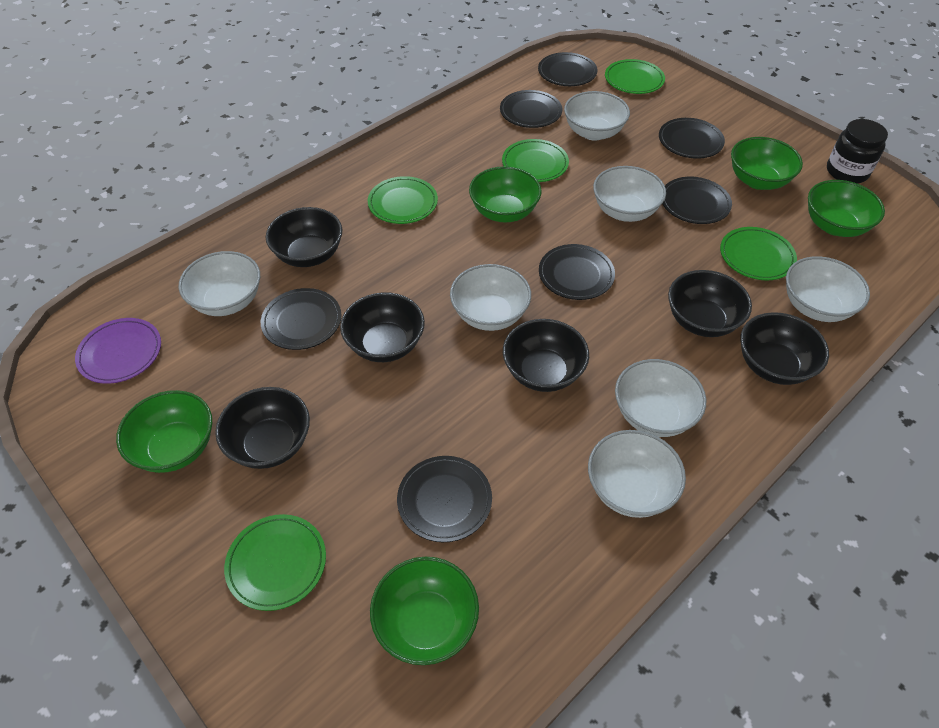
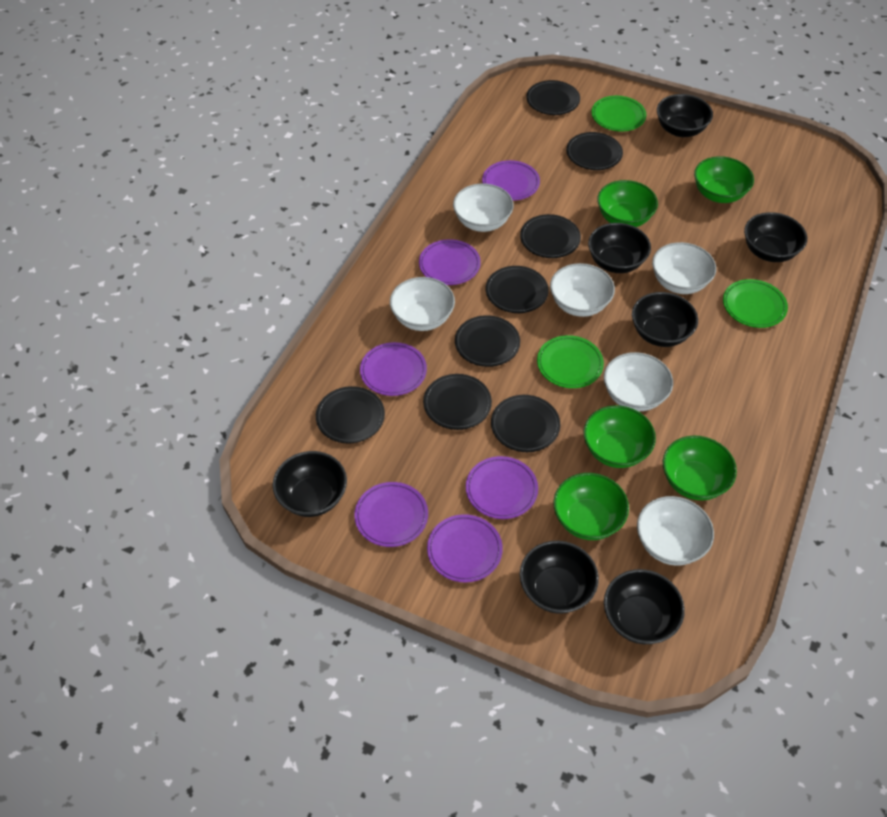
black bowl: [215,387,310,469] [266,207,342,267] [340,292,425,362] [503,319,589,392] [668,270,752,337] [740,312,829,385] = 6 -> [273,451,347,517] [520,541,599,614] [588,223,651,273] [604,569,685,644] [632,292,698,347] [657,94,713,137] [744,212,807,262] = 7
black jar: [827,119,888,184] = 1 -> none = 0
black plate: [261,288,341,350] [397,456,492,542] [500,90,562,128] [538,52,597,86] [539,244,615,300] [659,118,725,159] [662,177,732,224] = 7 -> [316,386,385,444] [423,374,492,430] [455,315,520,367] [486,266,549,313] [491,395,560,452] [520,214,581,258] [526,80,580,115] [566,132,623,170] = 8
green plate: [224,514,326,611] [368,176,438,224] [502,139,569,182] [605,59,665,94] [720,227,797,280] = 5 -> [537,335,604,388] [591,96,646,131] [723,279,788,328] = 3
purple plate: [75,318,161,384] = 1 -> [354,482,428,547] [360,342,427,396] [419,239,481,285] [427,514,503,583] [466,456,538,519] [482,160,540,201] = 6
white bowl: [179,251,260,316] [450,264,531,331] [564,91,630,141] [588,430,686,518] [593,166,666,222] [615,359,706,437] [786,256,870,322] = 7 -> [390,277,455,331] [453,183,514,232] [550,263,615,317] [604,352,673,411] [637,496,714,566] [652,242,716,294] = 6

